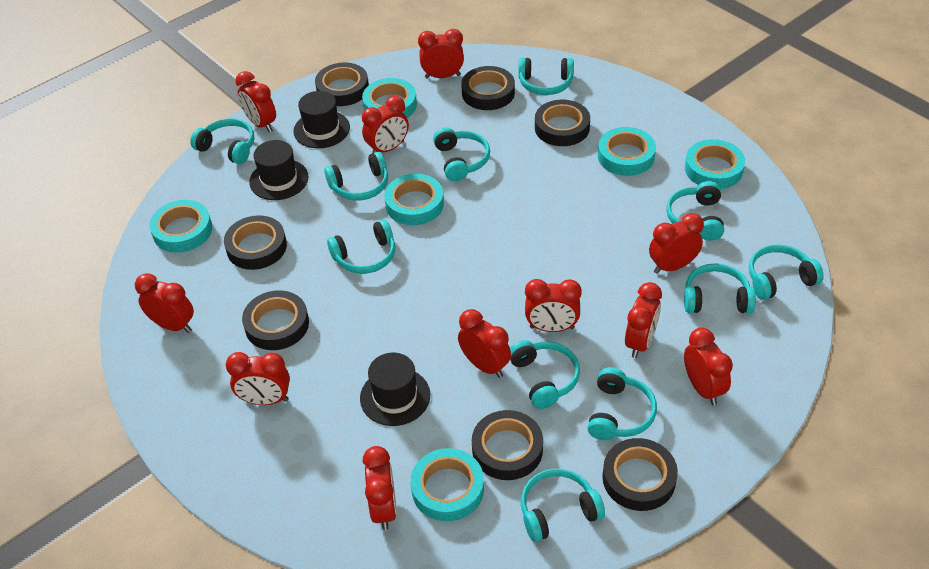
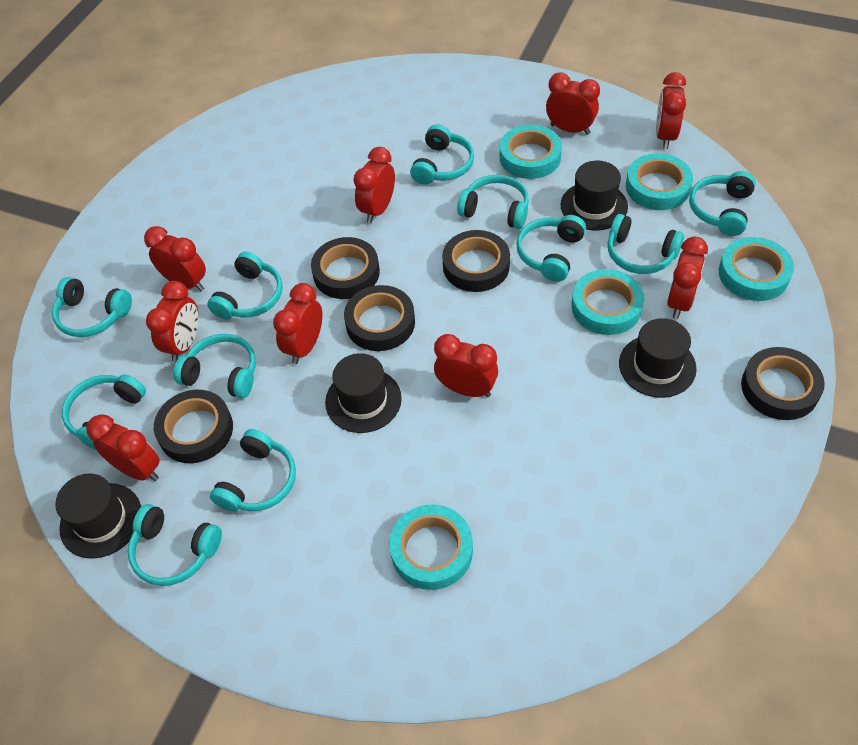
black hat: [249,140,308,200] [293,91,350,148] [360,353,430,426] = 3 -> [55,474,141,559] [325,353,402,433] [561,161,628,230] [619,318,697,398] = 4
black tape: [224,215,287,270] [242,290,309,350] [315,62,369,106] [461,66,515,110] [472,410,543,480] [535,100,590,146] [602,438,678,511] = 7 -> [154,390,233,463] [311,237,380,299] [344,285,415,351] [442,230,510,292] [741,347,825,420] = 5
red clock: [135,273,194,333] [226,352,290,405] [235,71,276,132] [362,96,409,154] [363,446,397,530] [418,29,464,78] [458,309,511,378] [525,279,582,332] [625,282,662,358] [649,213,704,274] [684,328,733,405] = 11 -> [86,414,160,481] [144,226,206,291] [146,281,199,362] [273,283,322,364] [353,147,395,223] [434,334,498,397] [546,72,600,135] [656,72,686,149] [667,237,708,319] = 9
turquoise tape: [149,200,212,253] [362,78,417,118] [384,174,444,225] [410,448,484,521] [598,127,656,176] [685,139,745,189] = 6 -> [389,504,473,590] [500,125,562,179] [571,269,644,335] [626,153,693,210] [719,237,794,301] = 5

